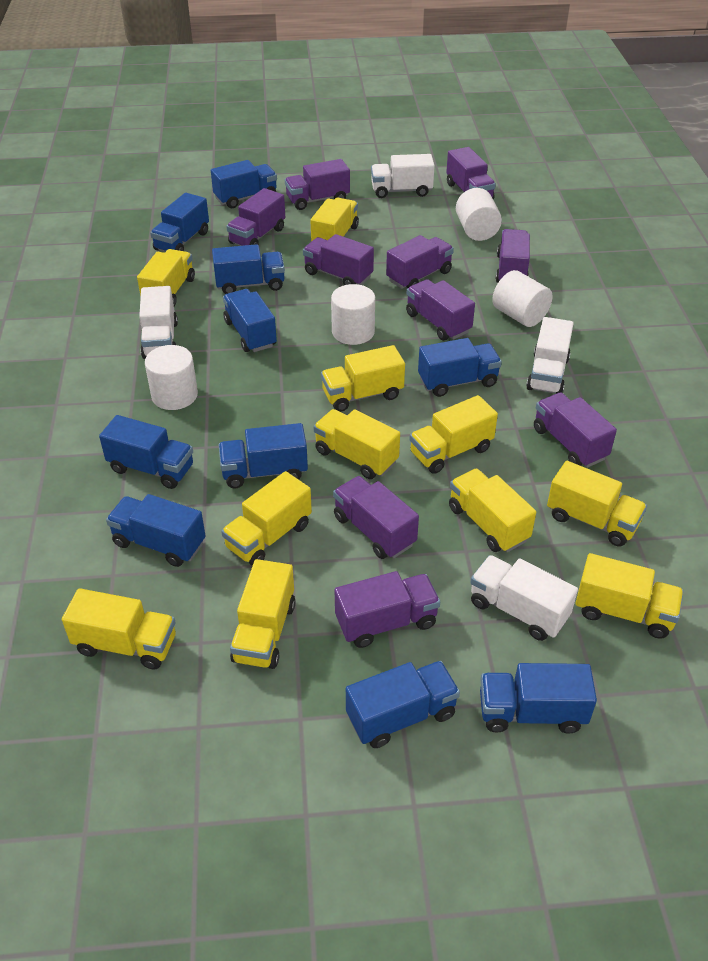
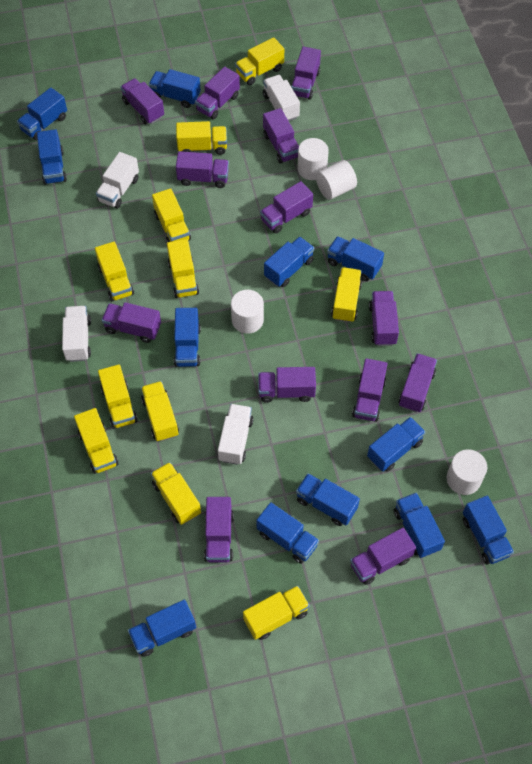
blue truck: [99,415,193,489] [106,494,206,567] [150,193,209,252] [211,160,277,208] [212,244,285,294] [219,423,308,488] [223,289,277,352] [346,661,460,748] [418,338,502,397] [480,663,597,734] = 10 -> [17,88,67,140] [37,129,67,185] [128,600,196,657] [149,69,201,108] [174,308,201,367] [256,502,319,564] [264,237,314,287] [296,473,360,526] [327,236,384,281] [367,417,425,472] [394,493,445,558] [463,496,514,564] = 12
purple truck: [226,188,285,246] [285,159,350,210] [303,234,374,285] [333,476,419,559] [334,571,440,648] [386,235,454,289] [406,279,475,341] [446,147,496,200] [496,229,530,283] [534,392,617,468] = 10 -> [102,302,161,343] [121,78,164,125] [176,151,229,188] [195,67,240,120] [204,497,234,563] [258,367,316,403] [260,181,313,234] [263,108,299,164] [291,46,321,100] [350,528,416,585] [352,358,387,422] [369,291,399,346] [399,353,437,413] = 13

